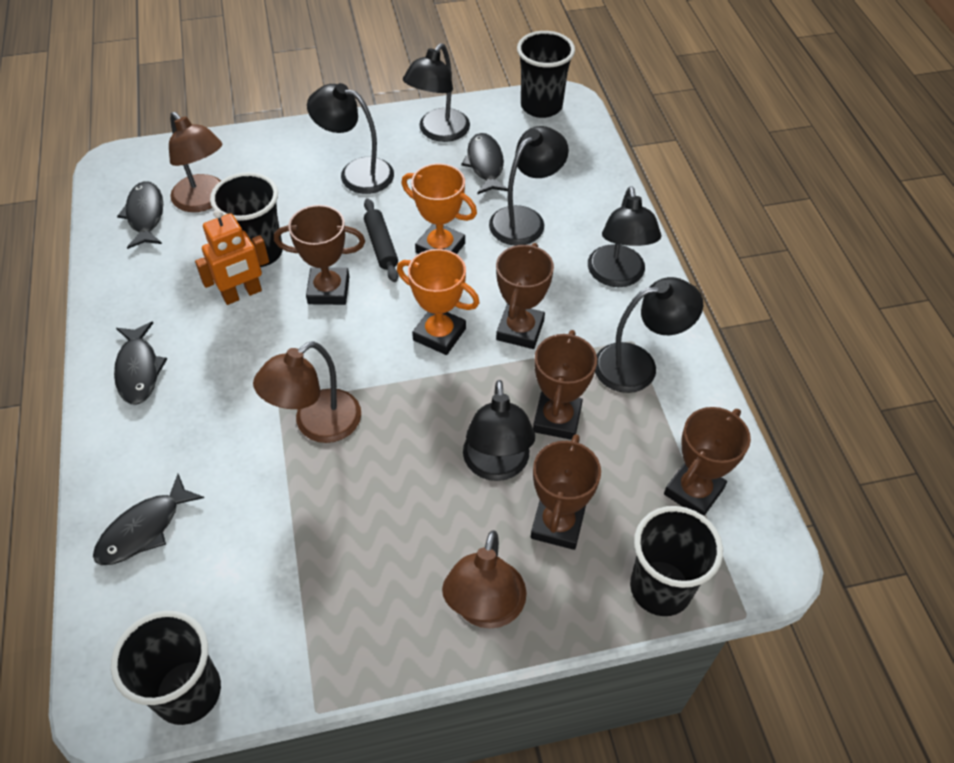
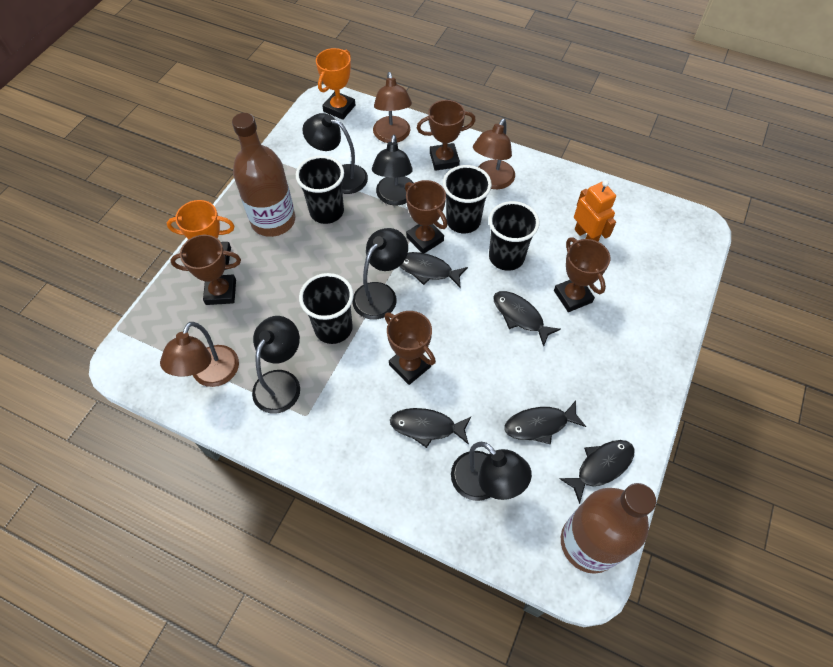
black fish: [93,474,204,565] [114,321,167,405] [117,181,163,249] [461,133,508,195] = 4 -> [390,408,471,448] [399,252,468,288] [493,291,561,346] [504,401,586,444] [559,440,634,504] = 5
black lamp: [307,83,394,194] [403,43,470,142] [463,380,535,481] [489,126,569,245] [588,186,662,287] [595,277,703,393] = 6 -> [252,316,300,414] [302,113,368,194] [352,228,408,320] [372,135,414,206] [451,442,532,501] = 5
black rolling pin: [364,199,398,282] = 1 -> none = 0
brown bottle: none = 0 -> [232,113,295,237] [561,483,656,574] = 2

